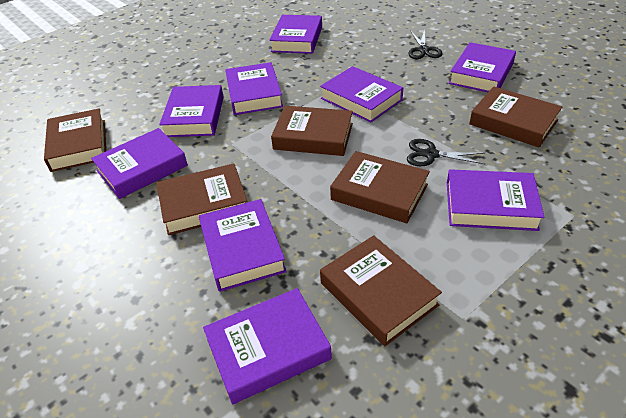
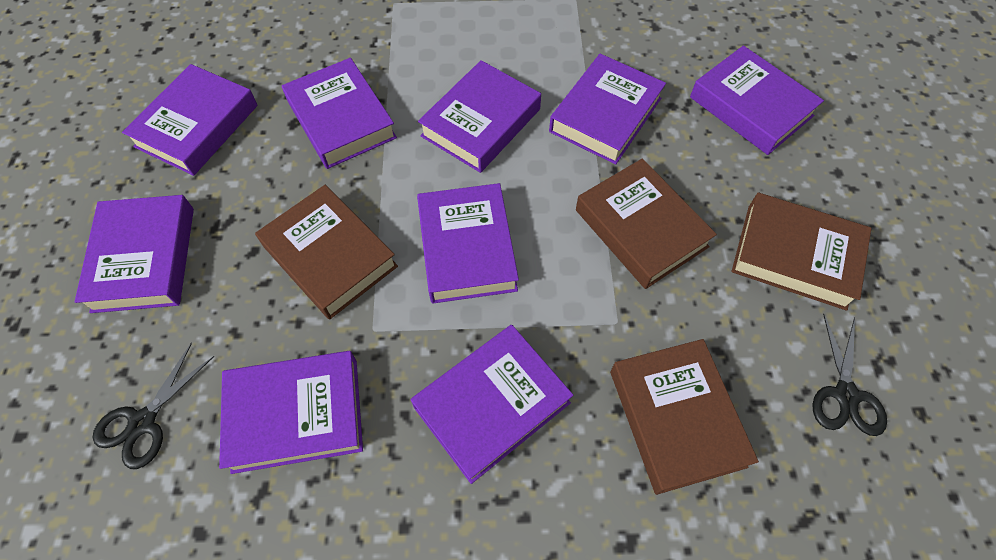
brown book: [44,108,106,172] [156,163,247,235] [271,106,353,156] [320,235,442,346] [330,151,430,223] [469,86,562,147] = 6 -> [255,185,398,320] [576,158,717,289] [610,339,759,495] [732,193,871,311] = 4

